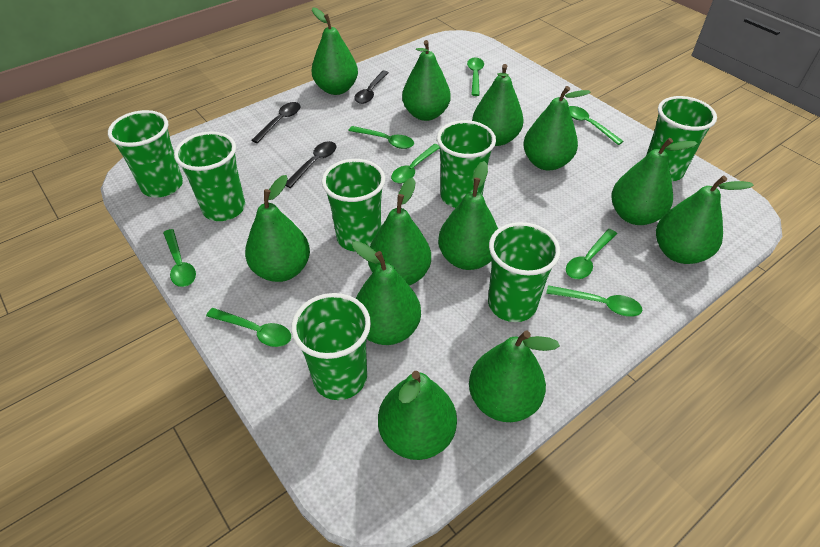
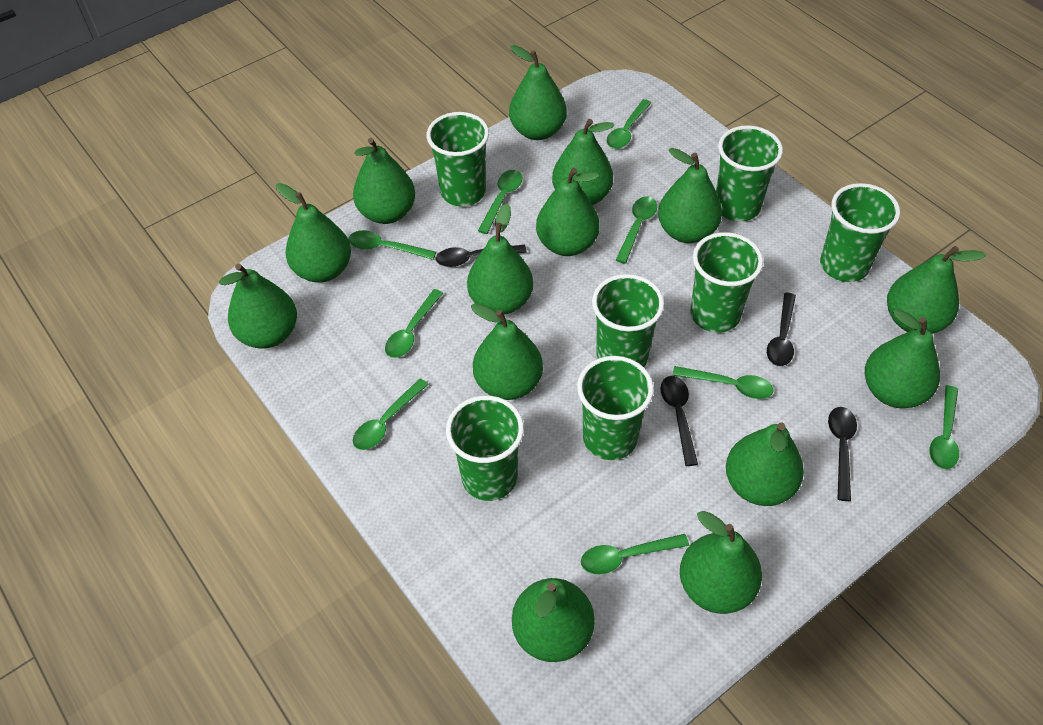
black spoon: [251,102,300,143] [285,141,336,188] [354,71,389,104] = 3 -> [436,245,527,267] [660,376,698,466] [767,293,796,366] [828,407,857,501] = 4
green pear: [245,175,310,282] [311,7,358,95] [352,241,421,345] [368,178,431,286] [378,371,457,460] [402,40,451,121] [438,161,498,270] [469,330,560,422] [472,64,524,146] [523,86,590,171] [612,138,698,225] [656,176,754,264] = 12 -> [219,263,297,349] [276,183,351,283] [353,138,415,224] [467,203,533,315] [471,303,543,400] [509,45,567,140] [512,578,595,662] [536,168,600,256] [552,119,615,205] [658,148,722,243] [680,511,762,614] [726,422,804,506] [865,309,940,408] [887,246,986,334] = 14
green spoon: [163,229,196,287] [206,308,291,347] [348,126,414,149] [391,144,439,183] [467,57,484,96] [546,285,642,317] [566,229,617,279] [569,106,624,145] = 8 -> [348,230,436,260] [353,378,429,450] [385,289,443,358] [478,170,522,234] [581,534,689,574] [607,99,651,149] [616,196,657,264] [672,366,774,399] [929,385,959,469] = 9

